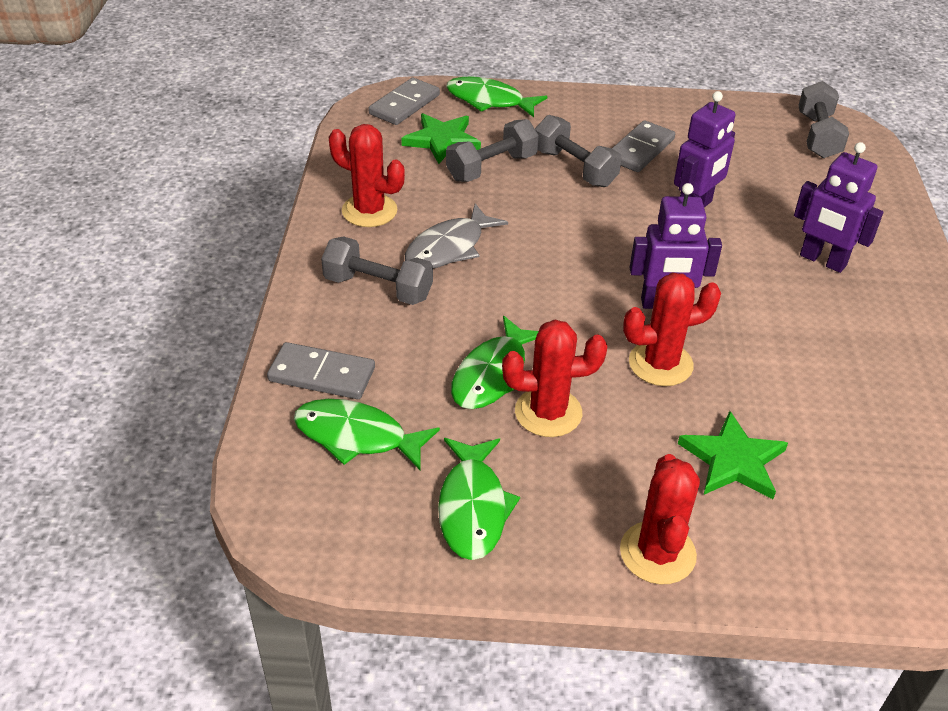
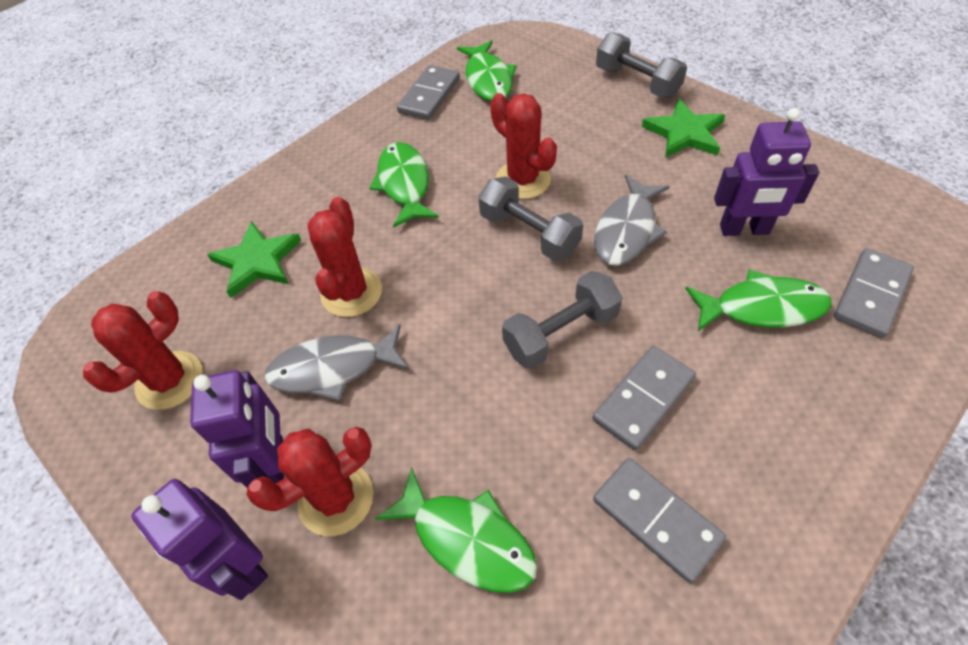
grey domino: [267,342,375,399] [368,78,440,125] [612,120,675,172] = 3 -> [397,65,460,120] [593,346,696,451] [593,458,726,583] [834,248,914,338] = 4
grey dumbbell: [321,236,433,305] [446,119,539,182] [535,115,622,187] [798,81,849,158] = 4 -> [478,176,583,261] [502,271,623,369] [596,32,687,98] = 3
grey fish: [405,203,508,268] = 1 -> [264,325,409,401] [594,175,669,266] = 2

